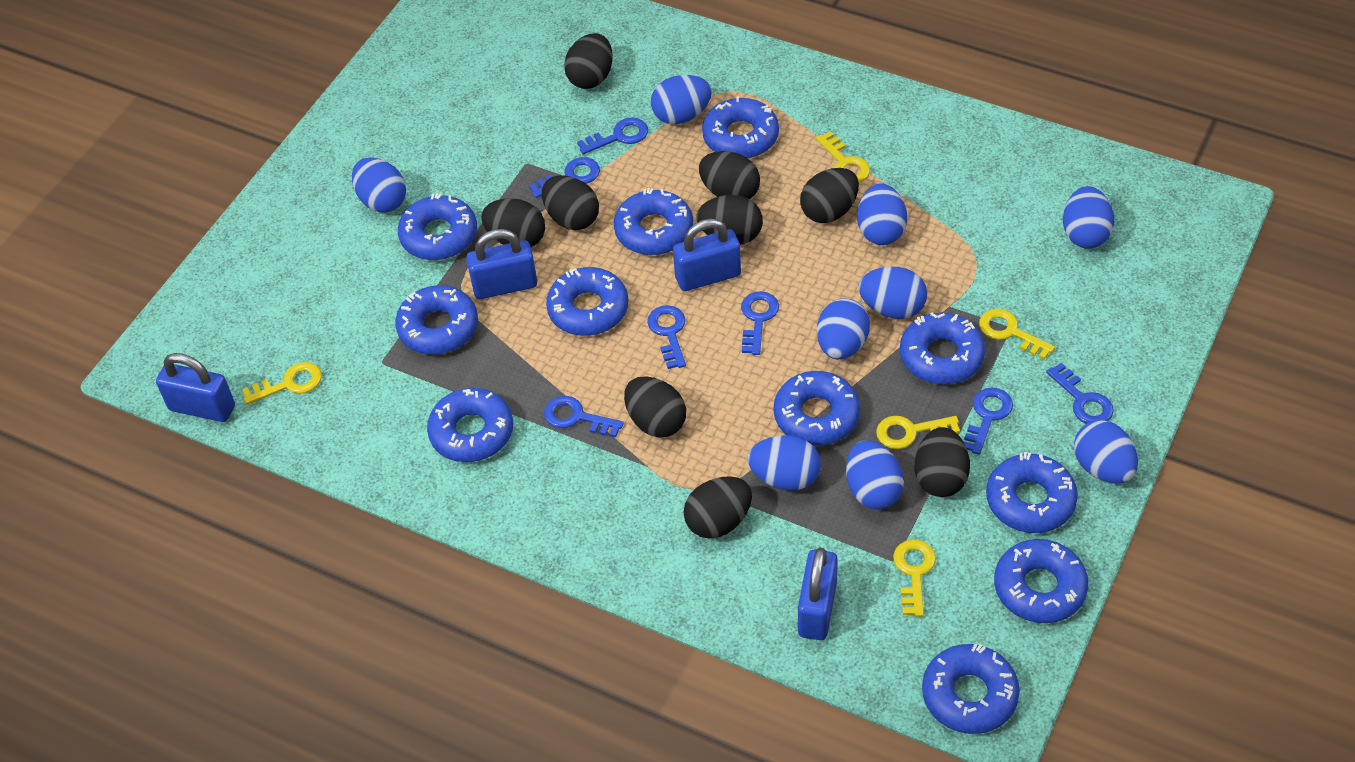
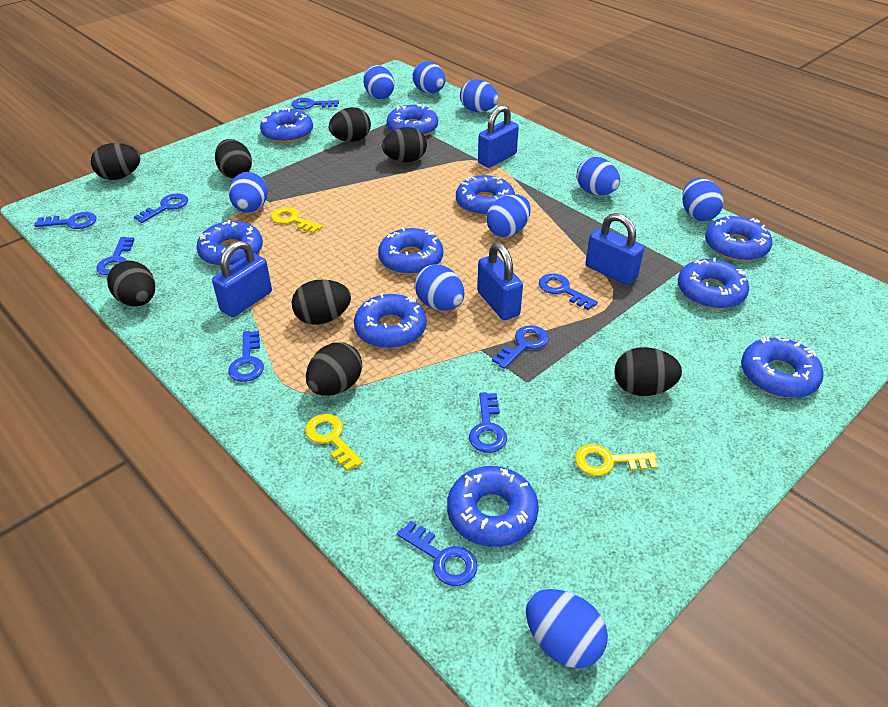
black egg: [481,198,545,247] [542,175,599,230] [564,33,613,89] [624,376,686,438] [684,476,752,539] [696,195,763,245] [699,151,760,199] [800,168,859,223] [915,427,970,497] = 9 -> [91,143,141,180] [107,261,155,307] [215,139,252,179] [292,279,351,325] [306,342,362,396] [329,107,371,142] [382,127,427,162] [614,347,682,396] = 8
blue donut: [395,285,478,354] [398,193,477,260] [427,388,513,462] [546,267,628,336] [614,188,693,255] [702,97,779,158] [773,371,860,445] [900,312,985,384] [922,644,1020,734] [986,452,1078,533] [994,539,1089,623] = 11 -> [197,220,263,267] [260,108,313,143] [354,293,427,349] [378,227,443,275] [387,104,438,136] [447,466,539,547] [456,175,515,216] [678,258,749,309] [705,215,772,261] [741,336,824,398] = 10
blue key: [529,157,600,198] [544,396,624,437] [577,117,648,154] [647,305,686,369] [741,291,779,355] [964,387,1013,455] [1046,363,1114,424] = 7 -> [34,212,97,229] [96,237,135,275] [134,193,188,223] [228,331,264,382] [291,98,339,110] [397,521,477,586] [469,392,507,453] [492,325,549,369] [539,274,598,310] = 9
yellow key: [242,362,322,405] [816,131,870,182] [876,416,960,449] [893,539,936,617] [979,309,1055,359] = 5 -> [271,207,322,234] [305,414,363,471] [575,444,658,476] = 3

